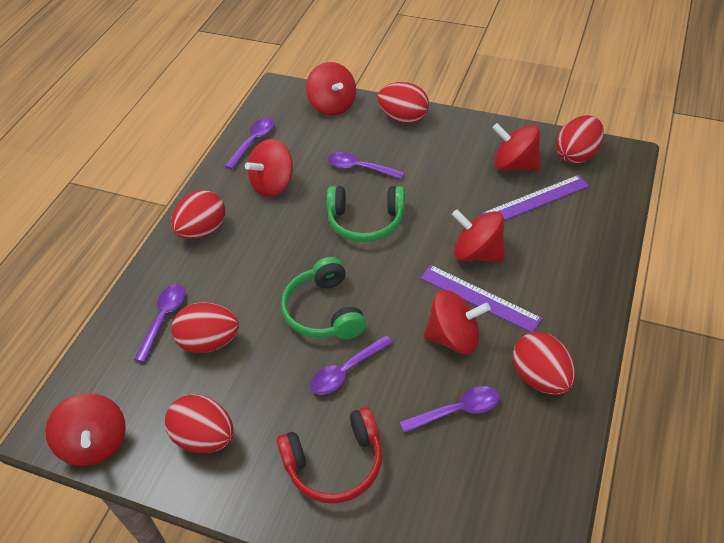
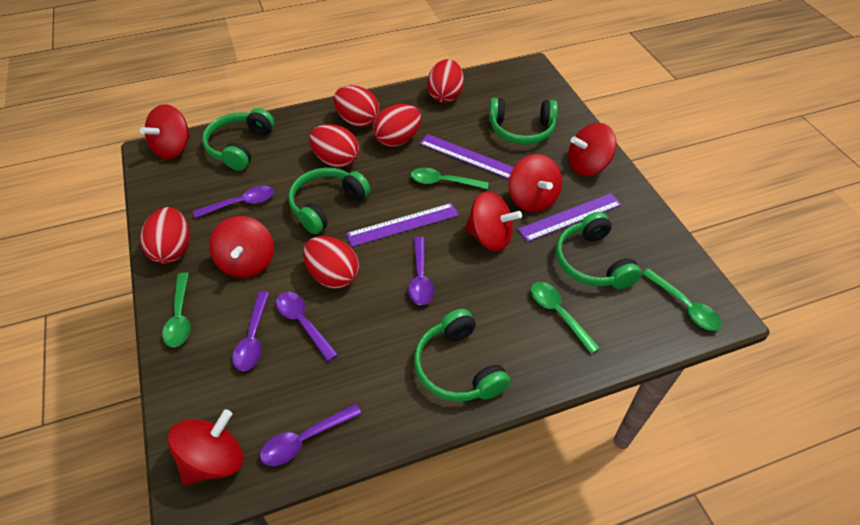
green headphones: [281,257,366,340] [326,186,405,242] = 2 -> [202,108,274,171] [288,168,370,234] [414,309,510,401] [489,98,558,145] [556,212,642,289] = 5
green spoon: none = 0 -> [162,273,190,347] [411,168,489,189] [531,282,600,354] [642,269,722,331] = 4
purple ruler: [421,265,542,333] [482,175,589,221] = 2 -> [346,203,459,247] [419,134,514,179] [518,193,622,242] = 3
red headphones: [276,407,382,503] = 1 -> none = 0

